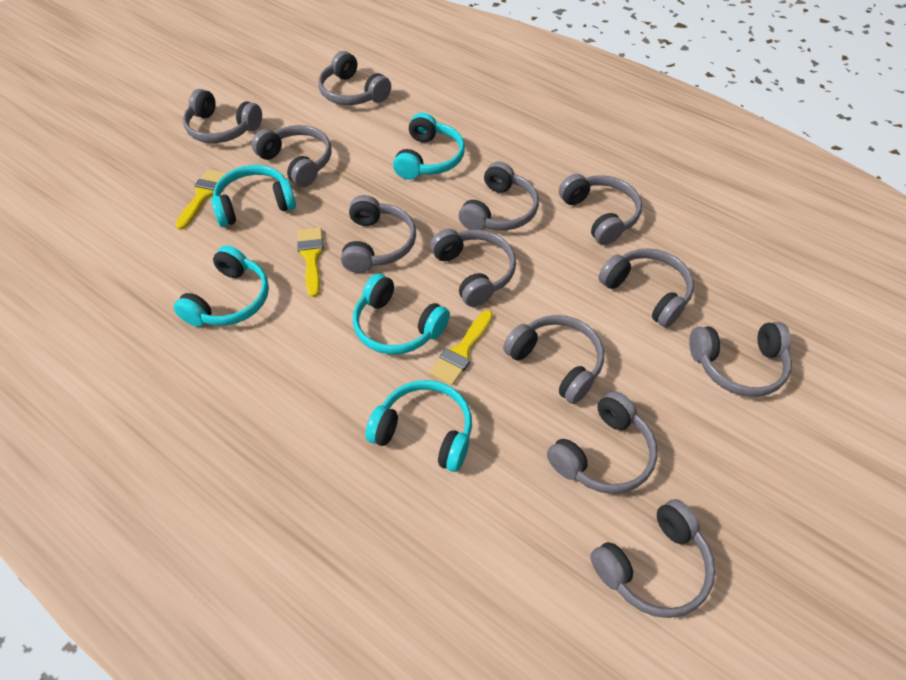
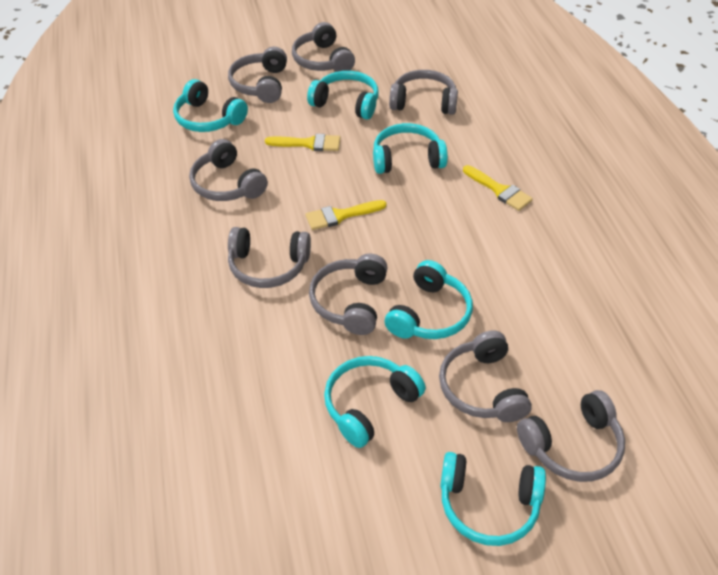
grey headphones: [183,89,262,143] [252,125,331,187] [318,51,391,105] [341,195,416,273] [430,229,516,307] [459,162,539,230] [503,315,604,404] [547,391,657,494] [559,174,642,245] [590,499,715,618] [598,248,694,328] [689,322,792,397] = 12 -> [189,139,268,201] [228,47,287,103] [228,227,311,288] [292,22,355,72] [309,254,388,335] [389,70,458,115] [439,330,532,422] [517,390,625,482] = 8
turquoise headphones: [174,245,269,327] [211,165,296,227] [353,273,450,355] [366,380,472,472] [393,113,465,180] = 5 -> [173,79,248,132] [307,71,379,120] [324,356,426,448] [373,123,448,174] [385,260,473,339] [440,452,546,546] = 6

